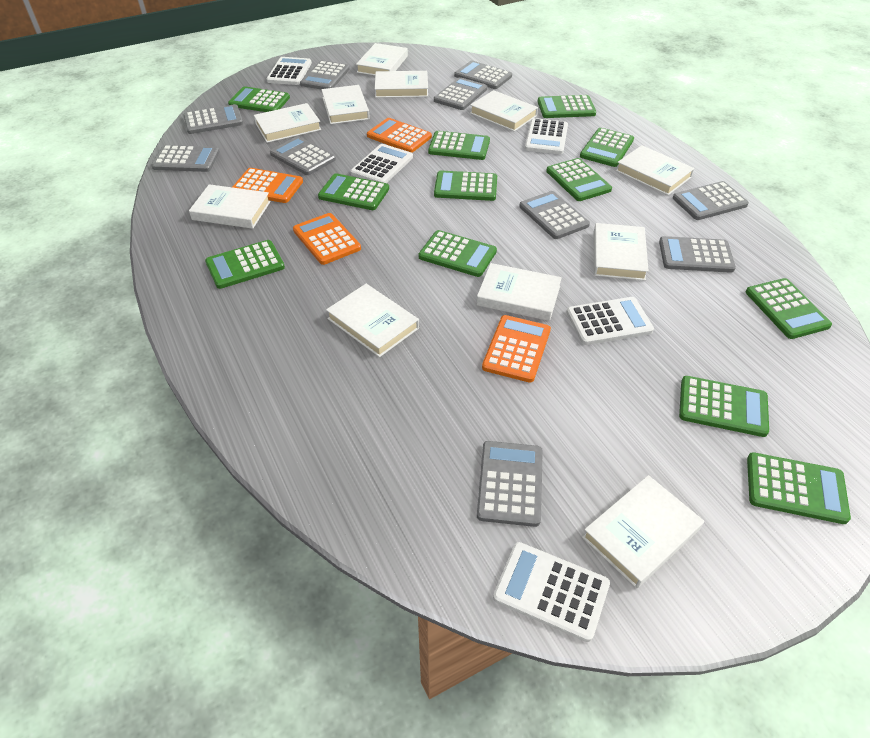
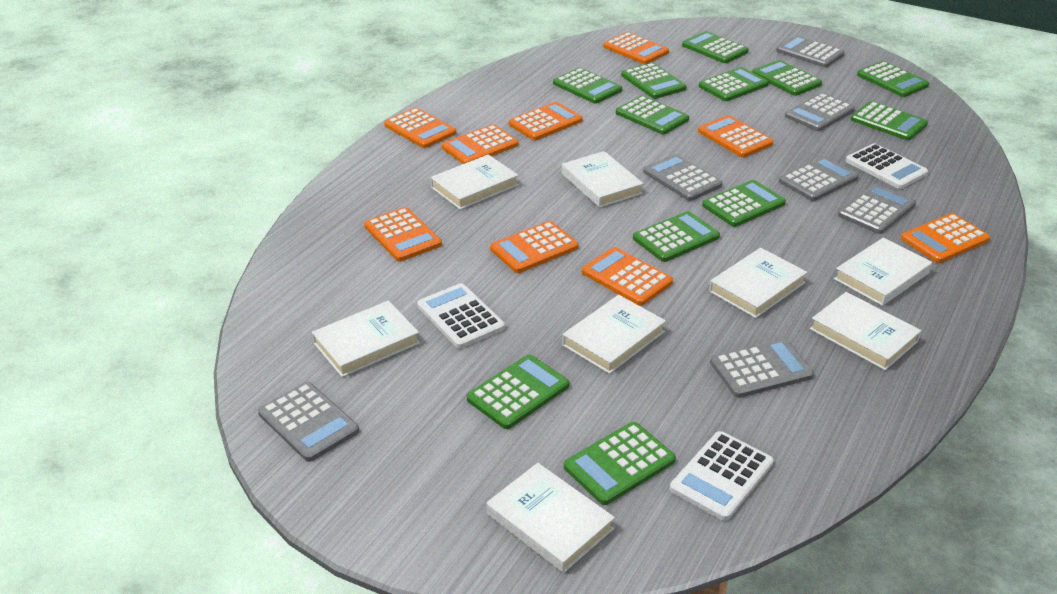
grey calculator: [151,145,220,172] [183,104,243,134] [270,136,336,175] [300,61,349,89] [434,77,487,110] [454,61,512,89] [477,441,543,527] [519,191,590,239] [659,236,736,273] [673,181,749,220] = 10 -> [258,382,359,462] [643,154,723,201] [710,338,814,398] [776,35,844,67] [779,156,859,201] [785,93,855,131] [838,184,916,234] = 7
orange calculator: [233,168,303,203] [293,213,361,265] [367,118,432,153] [482,315,551,382] = 4 -> [364,207,442,261] [384,108,456,148] [442,124,519,164] [490,221,578,273] [509,102,583,140] [582,247,673,306] [603,32,669,64] [698,115,773,157] [901,213,990,263] = 9
white book: [189,184,271,229] [254,103,321,143] [321,85,370,124] [326,284,419,357] [356,43,408,76] [375,71,428,98] [470,90,538,132] [477,263,562,321] [582,475,704,589] [594,223,649,281] [616,145,694,195] = 11 -> [312,301,420,377] [430,154,518,210] [487,463,615,573] [562,151,643,208] [562,295,666,374] [709,248,807,318] [810,292,921,370] [834,237,932,306] = 8
white calculator: [266,57,312,85] [351,144,413,183] [493,542,610,642] [525,118,568,154] [566,297,654,345] = 5 -> [417,283,505,348] [670,431,774,521] [846,143,928,189] = 3

